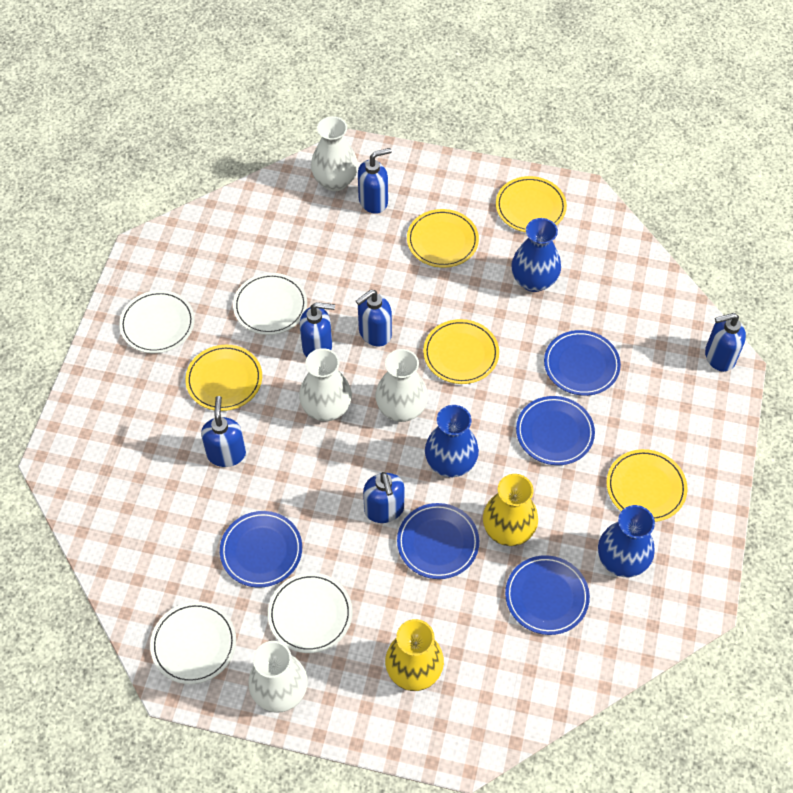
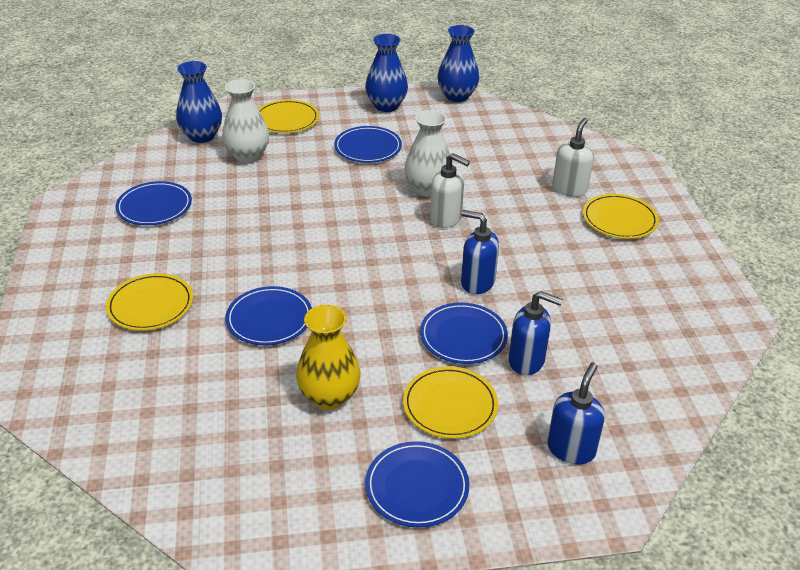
blue soap dispenser: [201,396,246,467] [300,302,335,357] [356,290,392,346] [358,148,392,214] [363,472,404,523] [705,313,746,372] = 6 -> [461,210,499,294] [509,291,563,375] [547,362,605,464] = 3
white plate: [119,290,195,353] [150,602,236,684] [233,273,307,335] [268,573,352,653] = 4 -> none = 0
white soap dispenser: none = 0 -> [430,153,470,228] [552,118,594,197] = 2
white vase: [248,641,308,713] [299,348,352,421] [311,116,358,191] [376,349,428,422] = 4 -> [222,79,269,163] [405,110,453,197] = 2
yellow plate: [185,345,262,411] [407,209,479,268] [423,319,499,384] [496,176,567,232] [607,449,688,522] = 5 -> [106,273,193,331] [259,100,319,133] [403,366,498,439] [583,194,659,239] = 4
yellow vase: [385,619,444,691] [483,474,538,546] = 2 -> [296,305,360,410] = 1

